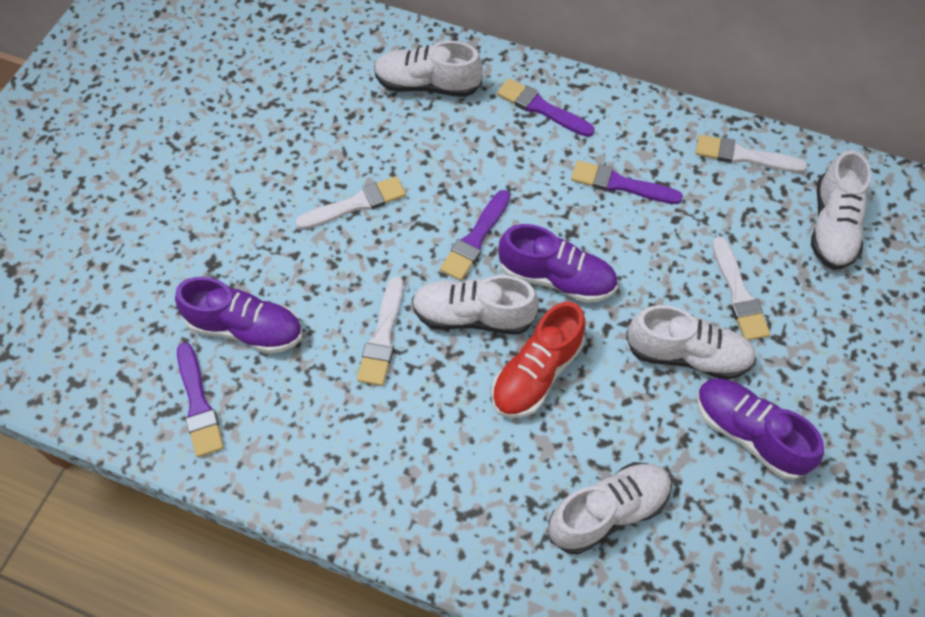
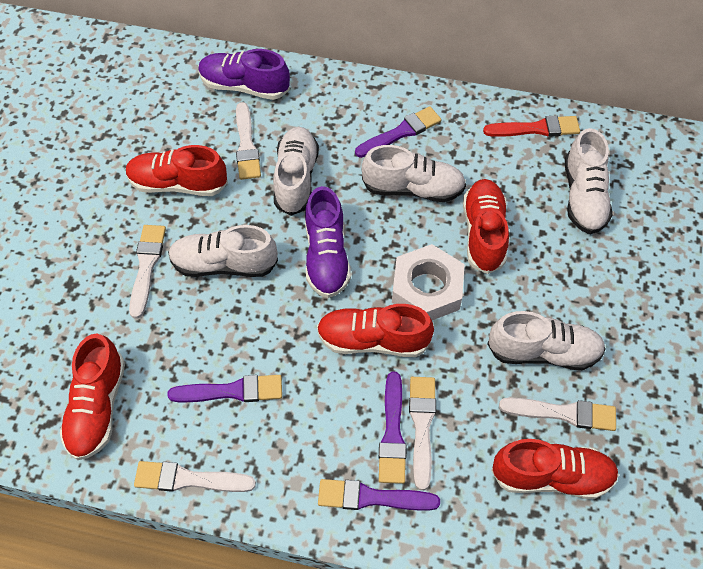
purple shoe: [175,277,302,354] [498,224,618,303] [697,378,824,480] = 3 -> [198,49,290,100] [305,186,351,298] = 2
red brush: none = 0 -> [483,115,580,137] = 1
red shoe: [491,302,585,418] = 1 -> [60,334,125,460] [126,145,228,196] [317,304,434,357] [463,179,509,274] [491,439,619,499] = 5
white brush: [295,176,406,229] [357,276,404,386] [695,135,807,173] [712,237,770,340] = 4 -> [129,225,166,319] [134,461,256,492] [236,102,261,180] [409,377,436,490] [499,397,616,431] = 5
white nut: none = 0 -> [392,244,465,320] = 1

